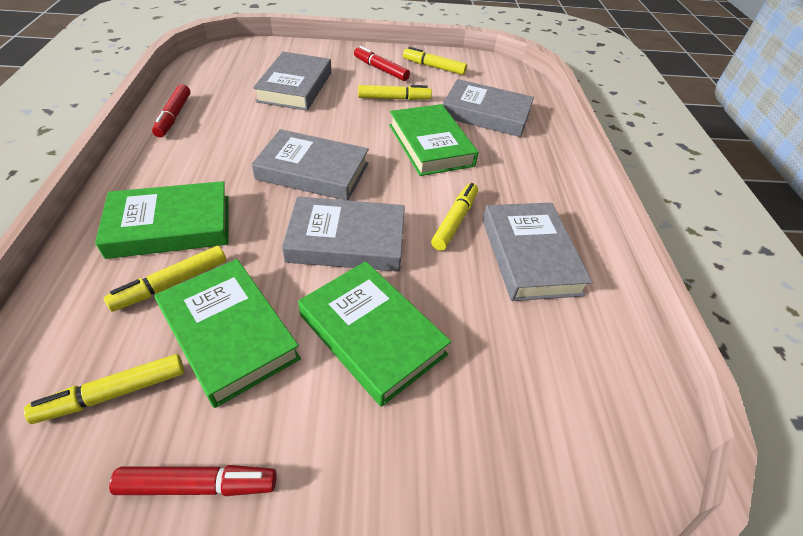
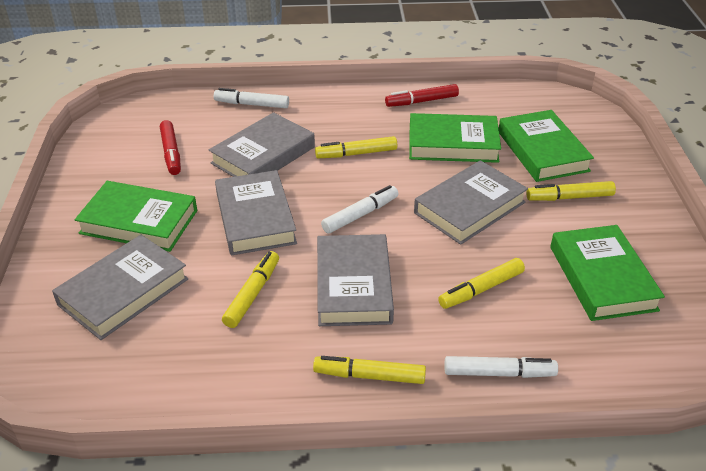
red marker: [109,465,277,496] [152,84,190,137] [354,46,410,81] = 3 -> [160,120,181,175] [385,84,459,107] = 2
white marker: none = 0 -> [214,88,289,108] [321,185,398,233] [444,356,558,378] = 3

